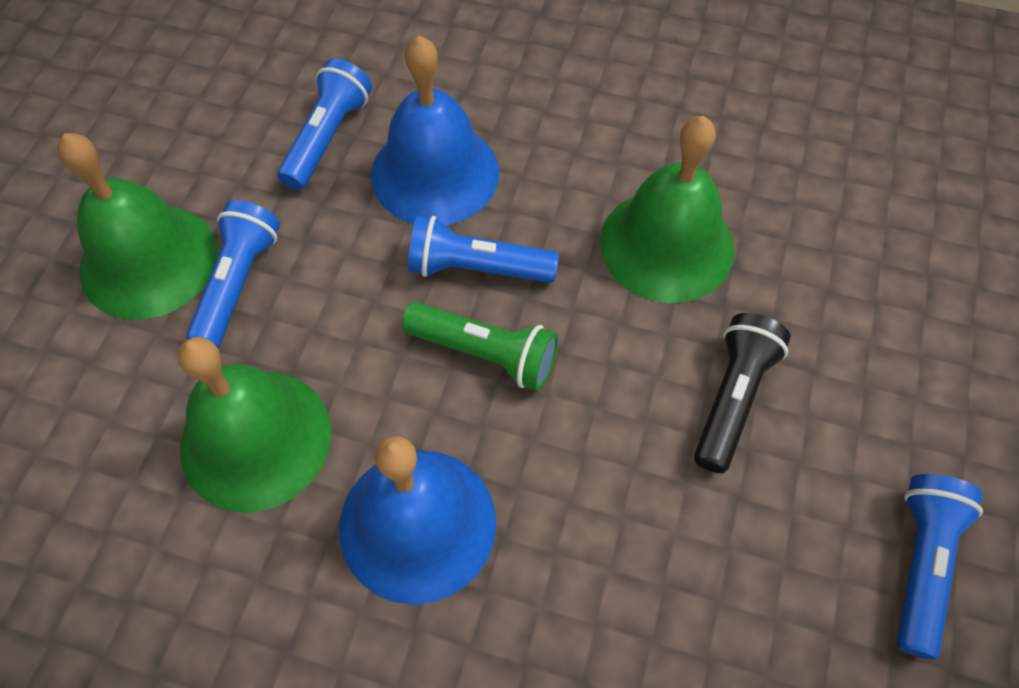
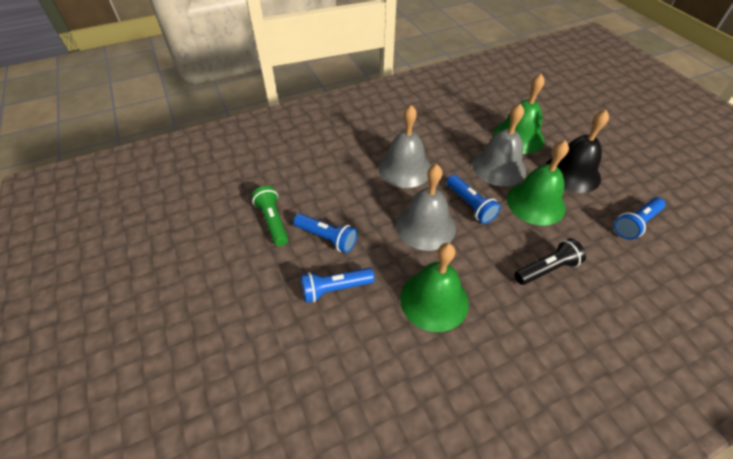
black bell: none = 0 -> [546,110,609,193] = 1
blue bell: [339,436,496,605] [371,36,499,225] = 2 -> none = 0
grey bell: none = 0 -> [378,105,431,188] [396,164,456,251] [472,103,526,186] = 3

